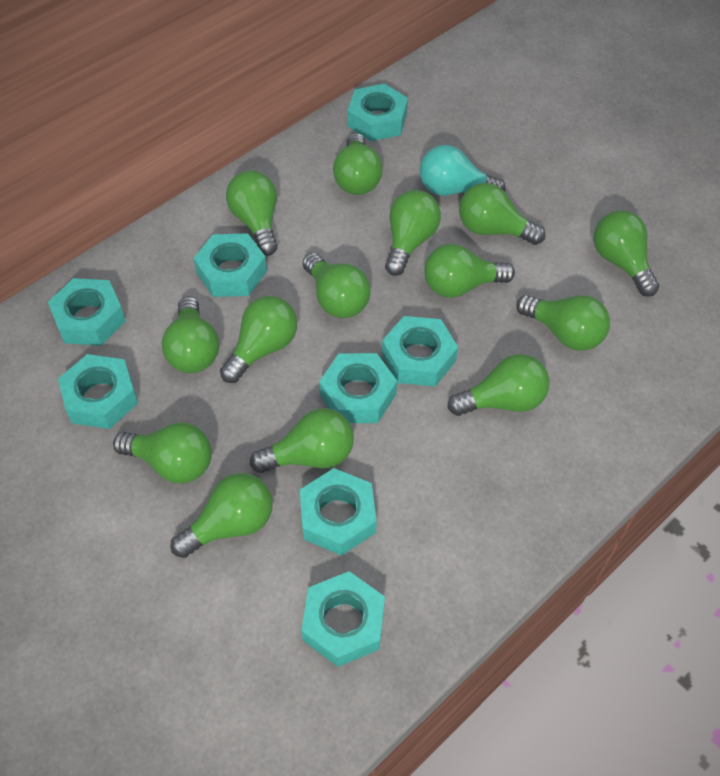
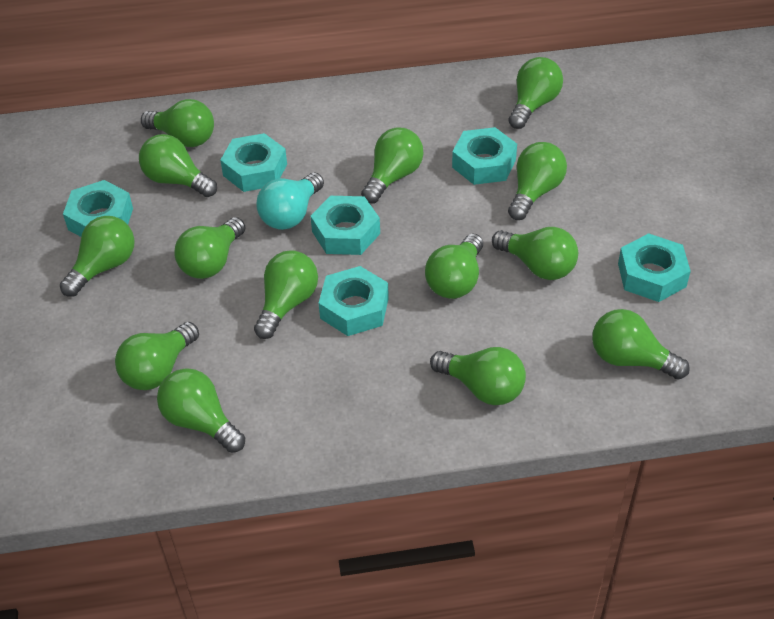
turquoise nut: [48,278,126,346] [58,354,138,429] [193,233,267,297] [300,468,376,556] [301,571,385,667] [319,353,397,423] [348,84,408,141] [382,316,458,387] = 8 -> [63,180,133,237] [220,133,287,192] [310,196,380,255] [319,266,389,336] [452,127,517,185] [618,233,691,302] = 6

